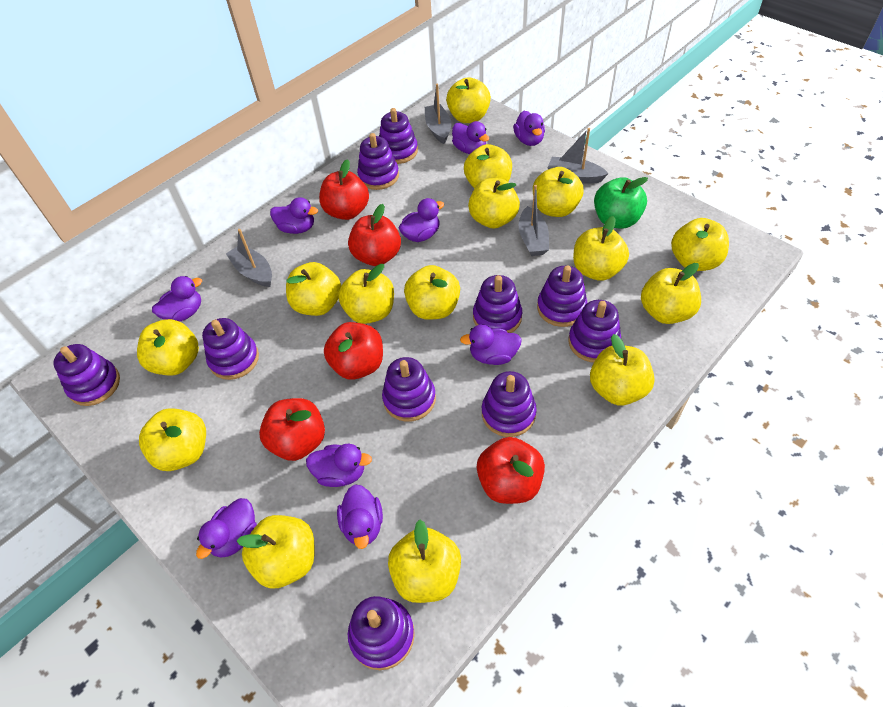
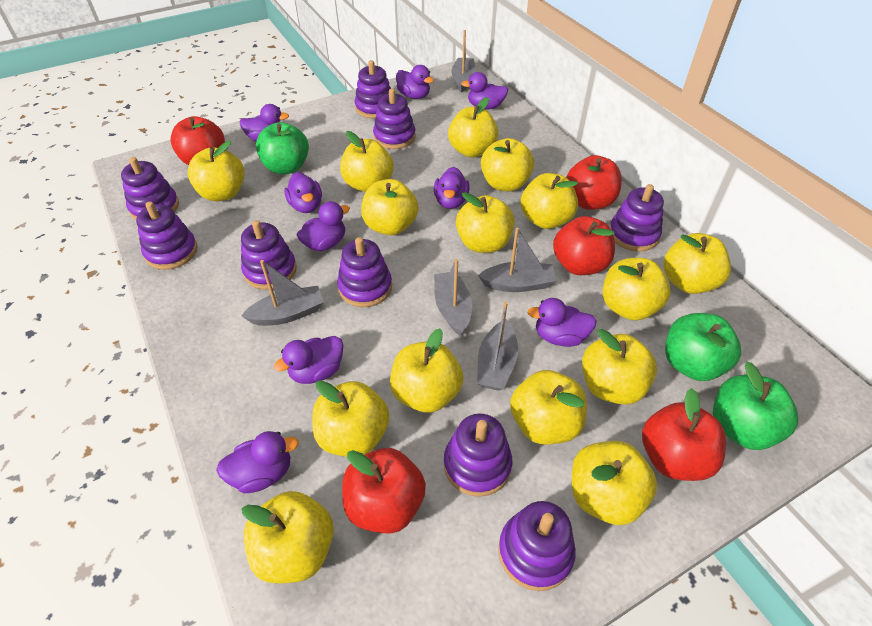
green apple: [594,177,648,228] = 1 -> [256,122,309,174] [665,313,741,381] [713,362,798,450] = 3
grey boat: [226,229,272,287] [425,83,451,144] [519,185,549,256] [547,128,609,184] = 4 -> [241,260,324,326] [434,259,472,336] [451,30,476,93] [477,301,518,391] [478,228,556,292] = 5
purple stacking toy: [53,344,120,406] [202,318,259,380] [348,596,415,670] [357,133,399,190] [379,108,418,164] [382,357,436,422] [473,275,522,333] [482,371,537,437] [537,266,587,327] [568,300,621,363] = 10 -> [121,157,179,220] [136,202,198,270] [241,220,297,290] [337,237,392,307] [355,60,391,118] [373,89,416,149] [444,414,512,497] [498,501,576,591] [610,184,664,252] = 9

